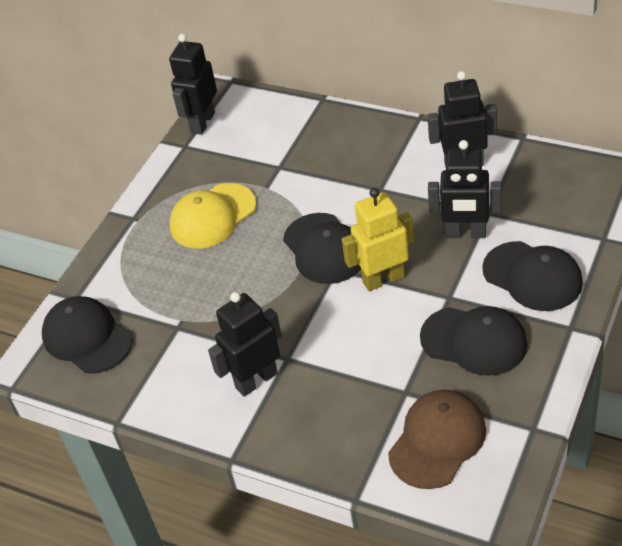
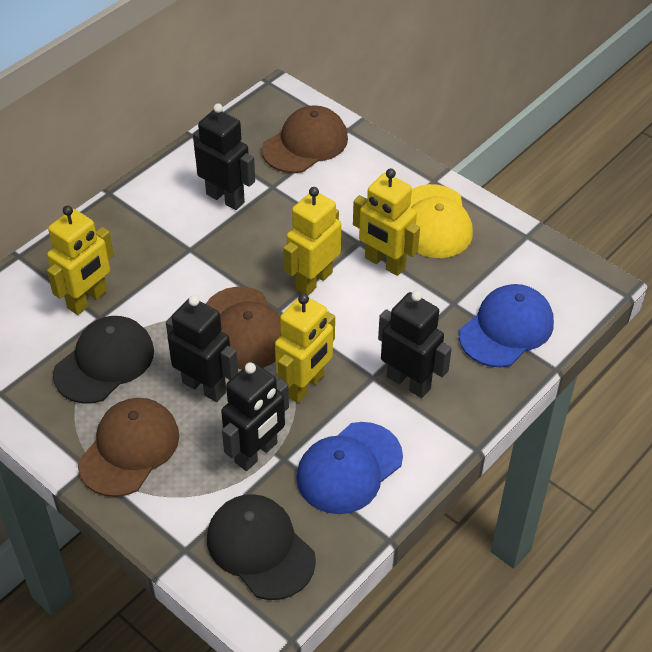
black cap: [42,296,133,373] [283,213,361,284] [420,306,528,376] [482,241,583,311] = 4 -> [53,316,154,403] [207,494,316,600] = 2
blue cap: none = 0 -> [296,422,403,514] [459,284,554,367] = 2
brown cap: [388,390,486,489] = 1 -> [78,398,179,497] [206,287,281,369] [262,105,348,173] = 3
yellow robot: [342,188,414,291] = 1 -> [47,206,114,315] [275,293,335,403] [283,187,341,295] [353,168,420,276] = 4

